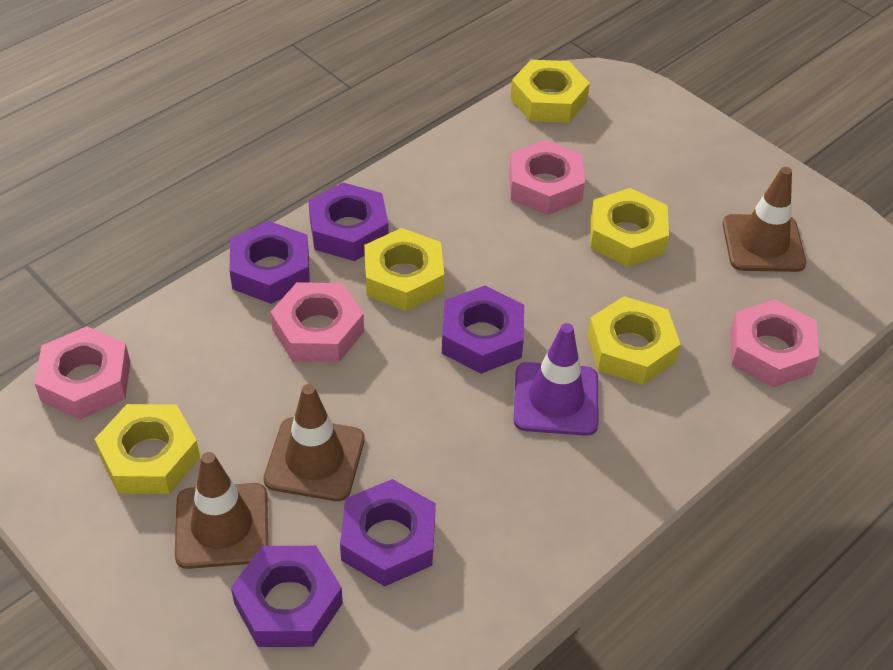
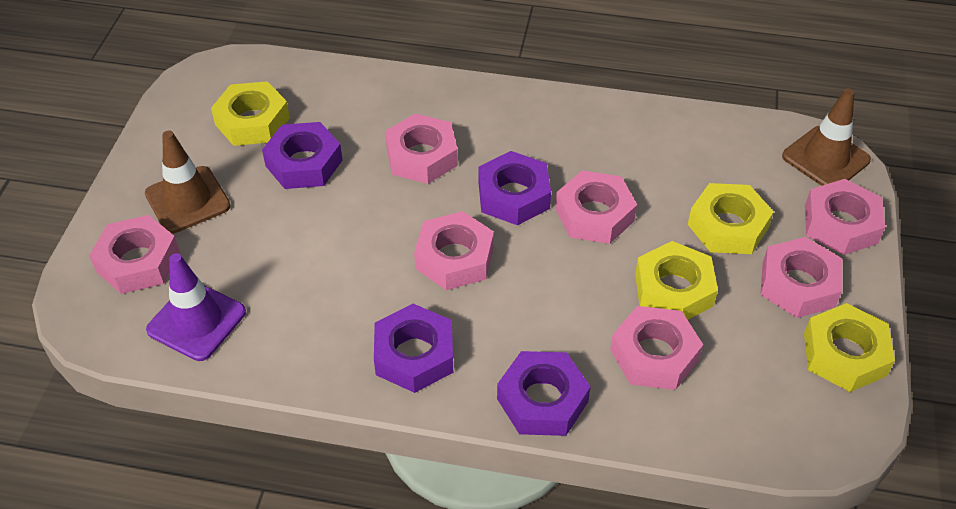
brown traffic cone: [175,452,268,569] [264,384,365,501] [722,167,806,272] = 3 -> [145,130,231,234] [782,88,871,186] = 2
pink nut: [34,326,130,420] [270,282,364,362] [509,140,585,215] [730,299,819,387] = 4 -> [89,215,180,294] [385,114,458,184] [414,211,494,290] [555,170,637,244] [610,306,703,390] [760,237,842,318] [805,179,885,255] = 7
purple nut: [229,221,310,304] [231,546,343,647] [308,182,389,261] [340,479,436,587] [442,286,524,374] = 5 -> [262,122,343,189] [374,304,453,393] [479,151,551,225] [497,351,591,436] = 4
yellow nut: [95,404,200,494] [364,228,444,311] [510,60,590,123] [587,296,681,385] [590,188,669,267] = 5 -> [211,81,290,146] [635,241,718,320] [688,183,774,254] [804,303,895,392] = 4

